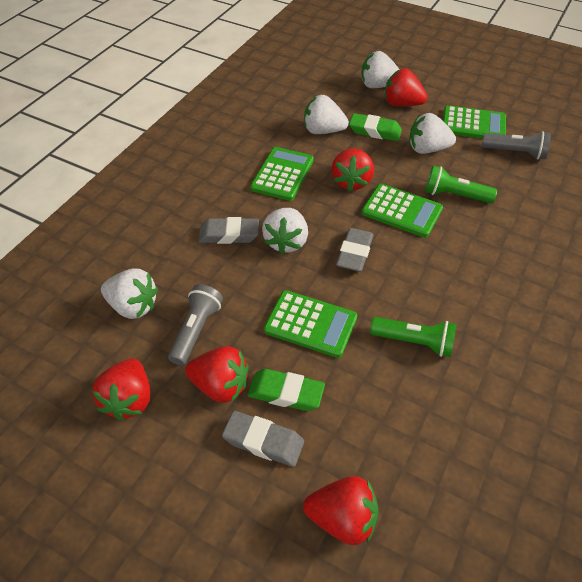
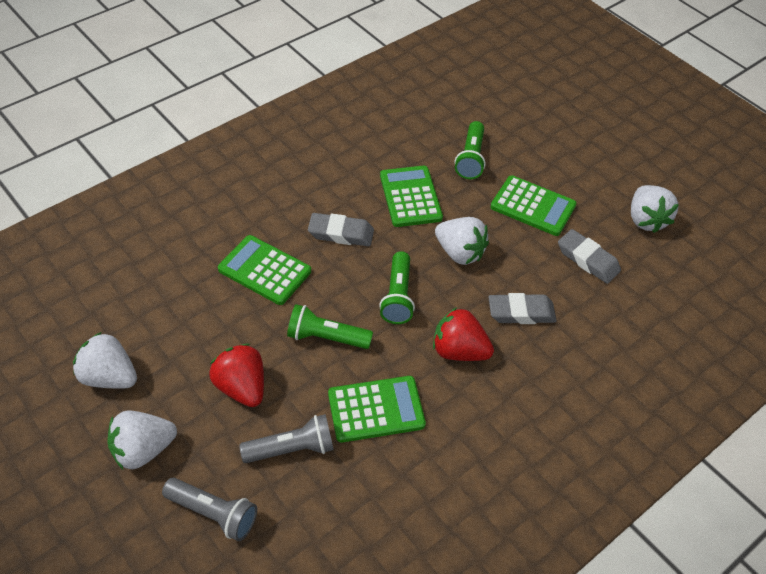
green eraser: [248,369,325,411] [349,113,402,141] = 2 -> none = 0
green flashlight: [370,317,457,357] [425,165,497,203] = 2 -> [287,304,373,349] [379,251,415,324] [455,121,486,179] = 3
red strawberry: [92,358,150,421] [185,346,249,403] [303,476,378,545] [331,149,374,192] [385,68,428,106] = 5 -> [209,344,264,407] [433,307,494,361] = 2
white strawberry: [101,269,158,319] [262,208,308,254] [304,95,349,134] [361,51,399,88] [409,113,456,154] = 5 -> [73,332,137,389] [107,410,177,469] [435,217,489,265] [631,185,679,233] = 4

